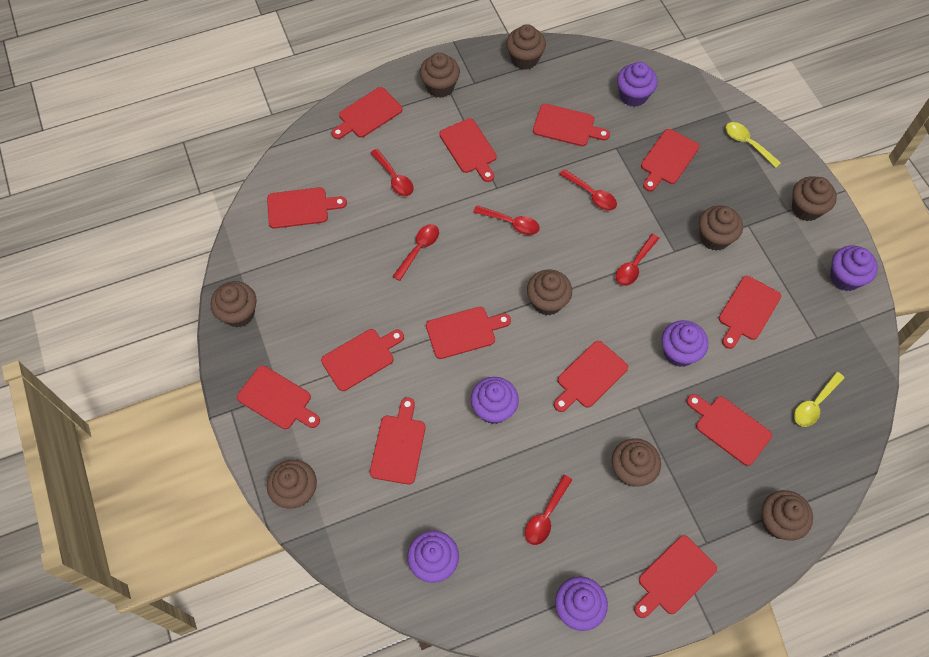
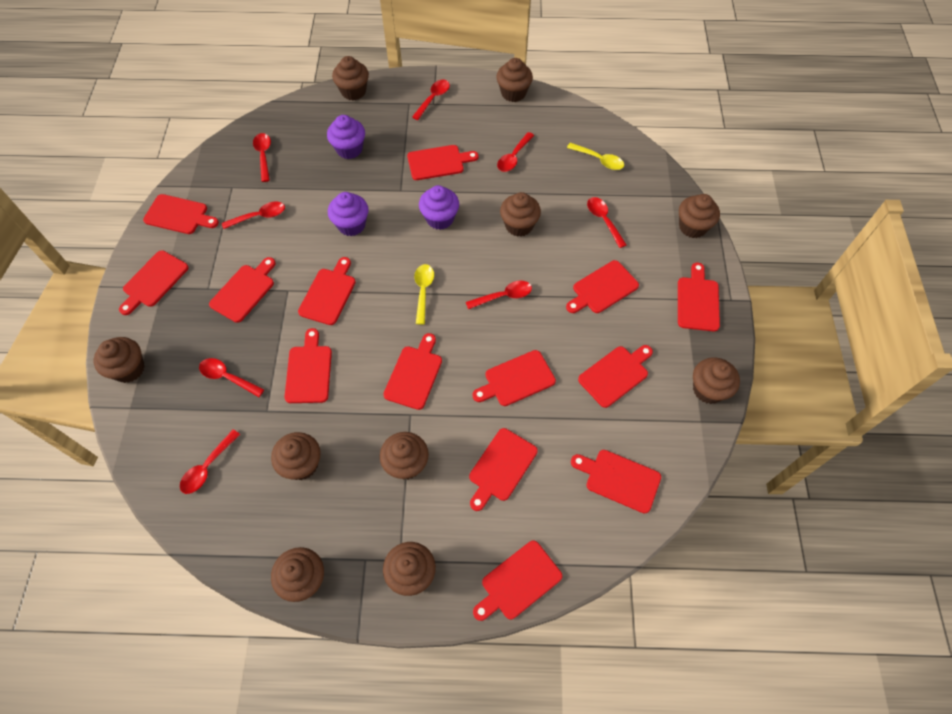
brown cupcake: [211,281,257,328] [267,460,317,508] [420,53,460,98] [506,24,546,70] [527,269,572,316] [612,438,661,487] [699,205,743,251] [761,490,813,541] [792,176,837,221] = 9 -> [94,337,145,383] [271,432,321,480] [271,547,324,602] [332,56,369,101] [380,432,429,480] [383,542,436,596] [496,58,533,102] [500,192,541,237] [679,194,720,238] [693,357,740,404] = 10
purple cupcake: [407,531,459,583] [471,377,519,424] [555,577,608,631] [617,62,658,107] [661,320,708,367] [830,246,878,291] = 6 -> [327,115,365,159] [328,192,368,236] [419,185,459,230] = 3
red cutting board: [237,366,320,429] [267,187,347,229] [321,329,404,391] [331,87,402,139] [370,397,426,485] [426,307,511,359] [439,118,497,182] [533,104,610,146] [554,341,628,412] [634,535,717,618] [641,129,699,191] [687,394,772,466] [719,276,781,349] = 13 -> [119,250,189,315] [143,194,219,234] [209,257,276,323] [285,328,332,403] [298,257,355,325] [383,333,442,410] [407,145,478,180] [469,428,538,511] [472,350,556,406] [473,540,562,621] [566,260,639,313] [571,450,661,514] [578,345,653,408] [678,263,720,331] = 14
red spoon: [370,149,414,196] [392,224,439,281] [473,205,540,235] [525,475,572,545] [559,169,617,211] [616,234,660,286] = 6 -> [180,429,240,494] [199,358,264,397] [222,202,285,229] [253,133,271,182] [412,80,450,120] [466,281,532,309] [497,132,534,172] [587,197,627,248] = 8

